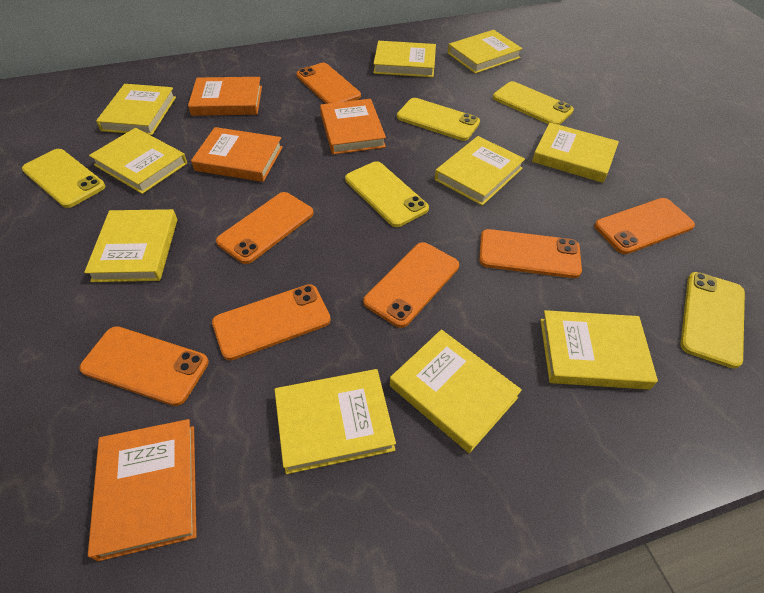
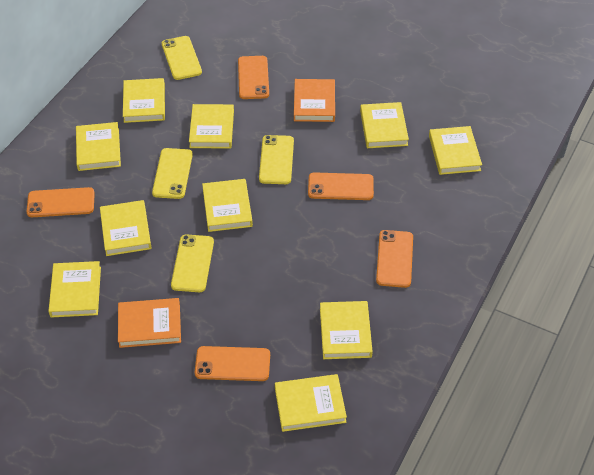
orange book: [88,419,197,562] [188,77,262,116] [191,127,283,182] [320,99,386,155] = 4 -> [118,298,181,348] [294,79,335,122] = 2
orange phone: [79,326,209,406] [212,284,331,361] [216,192,314,264] [296,63,361,104] [363,242,459,328] [479,229,582,278] [594,198,695,254] = 7 -> [27,187,95,217] [195,346,270,381] [238,56,269,99] [308,172,374,200] [376,230,413,288] = 5
yellow phone: [22,149,105,208] [345,161,429,227] [397,98,480,141] [493,81,574,125] [681,272,745,368] = 5 -> [152,148,193,199] [162,36,202,80] [171,234,214,292] [259,135,294,184] = 4

